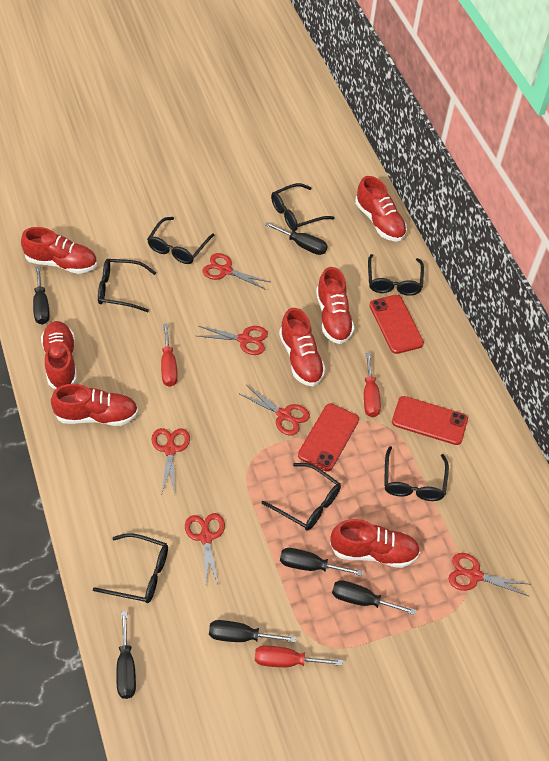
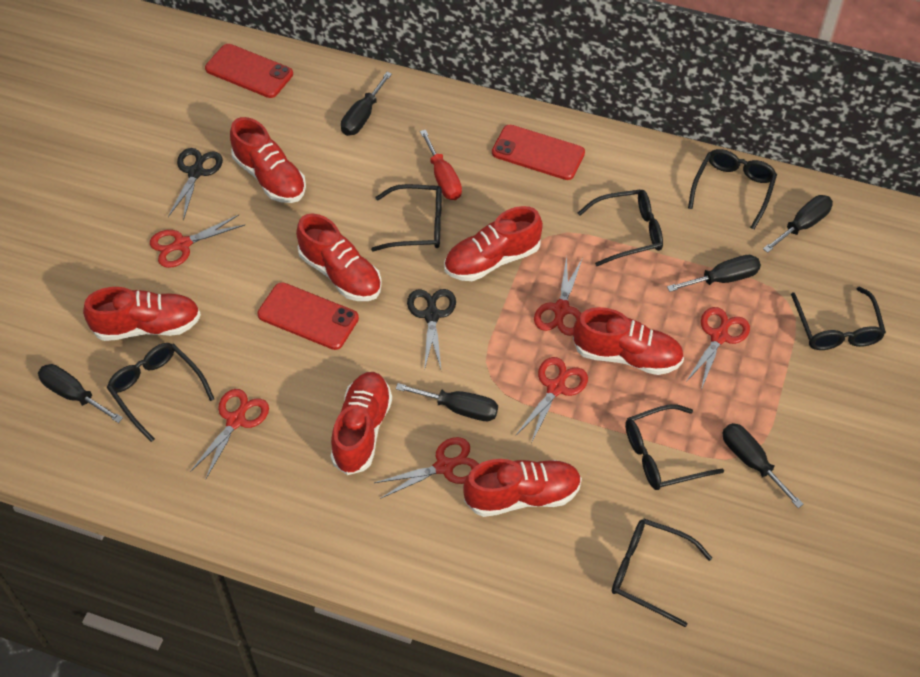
black scissors: none = 0 -> [168,148,223,221] [407,289,456,371] = 2
red screwdriver: [161,324,178,387] [255,645,343,667] [364,353,381,417] = 3 -> [420,130,462,200] = 1

